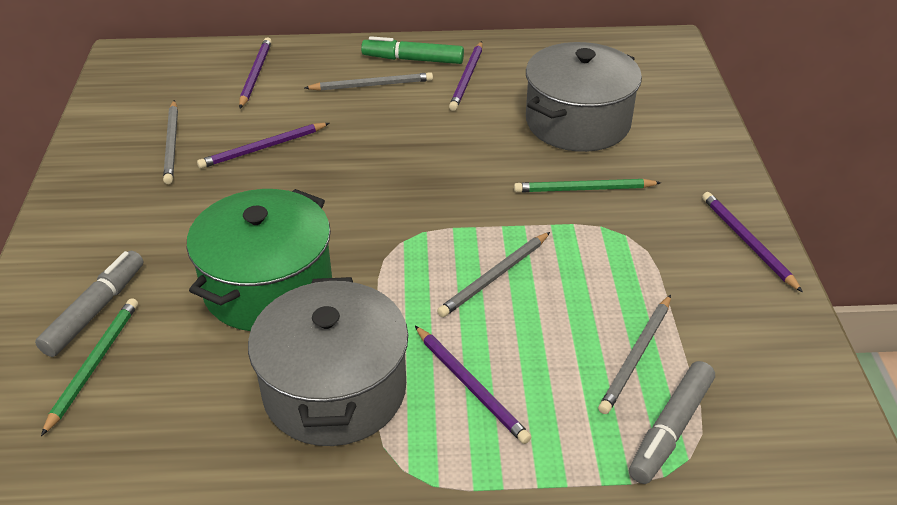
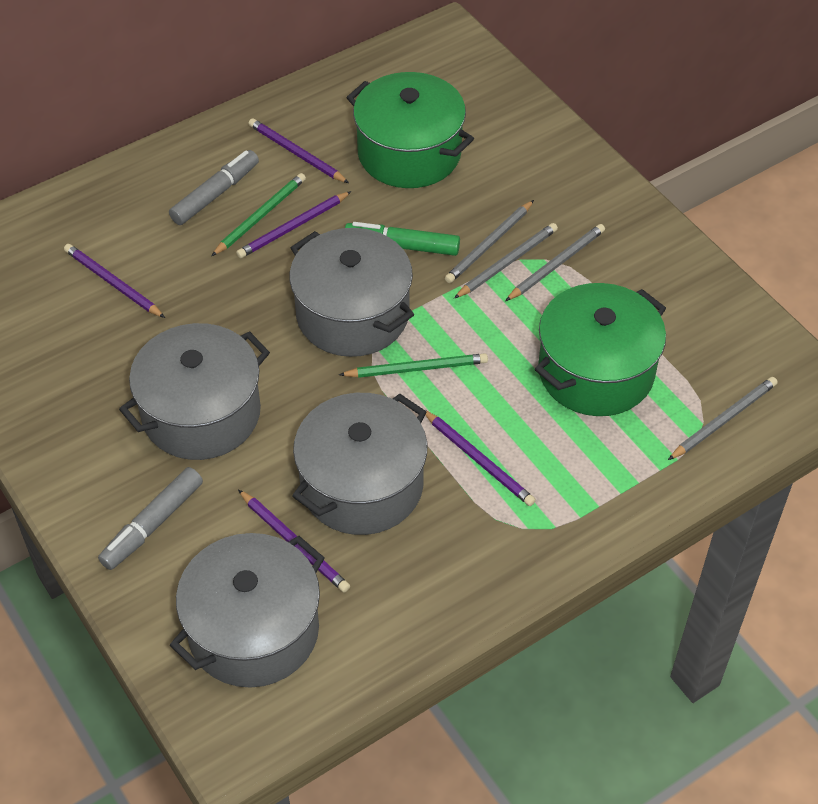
green pot: [187,189,332,331] = 1 -> [346,72,474,188] [535,283,666,416] = 2
grey pot: [248,277,408,446] [526,42,642,152] = 2 -> [119,323,270,460] [170,533,325,688] [289,228,414,357] [292,393,427,535] = 4

